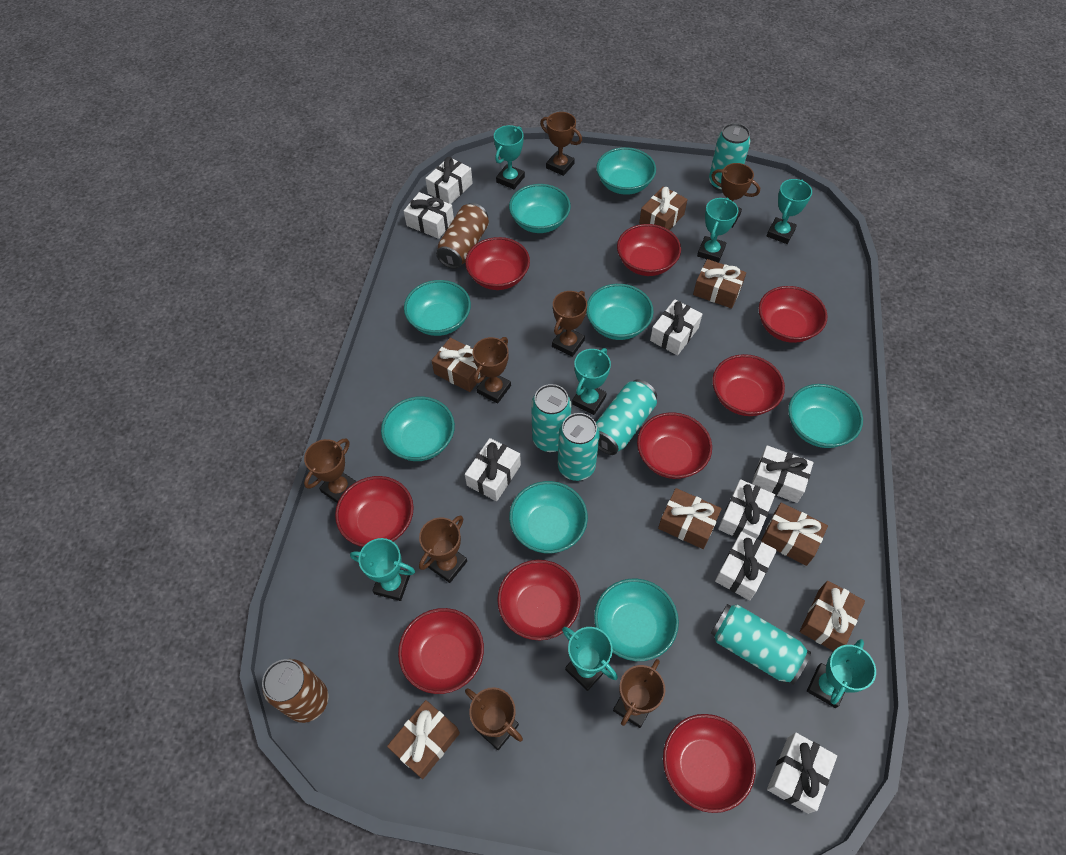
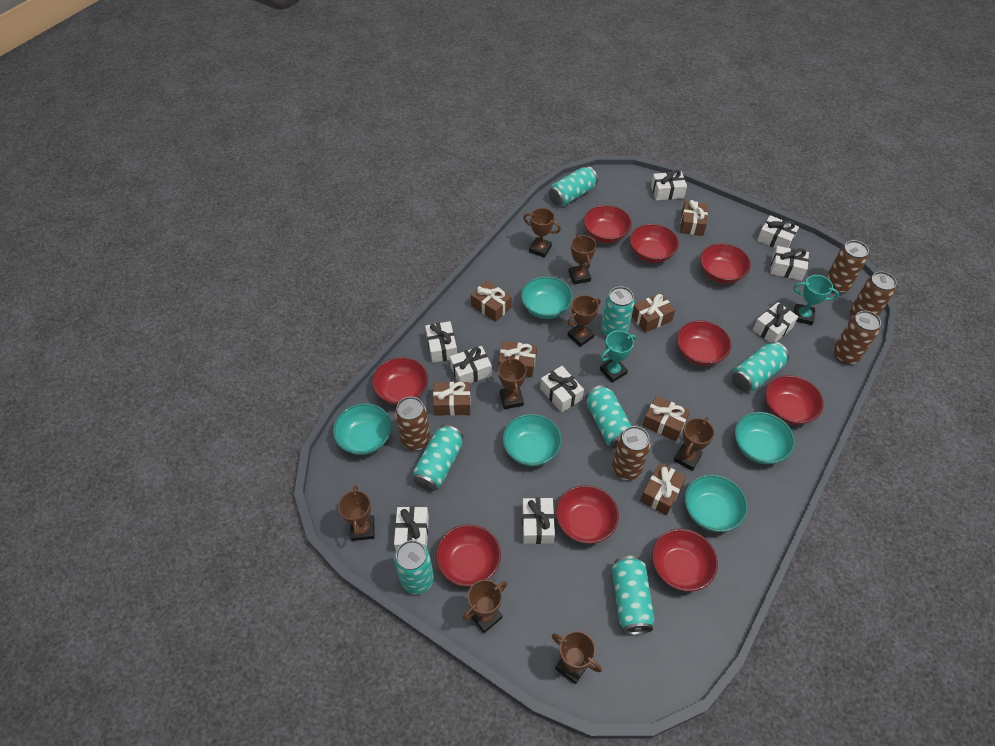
brown can: [262,659,328,723] [436,203,489,269] = 2 -> [395,397,430,451] [612,426,651,480] [826,240,869,294] [833,311,881,364] [850,271,897,318] = 5
turquoise bowl: [381,396,455,461] [404,280,471,336] [509,184,571,233] [509,481,588,553] [586,284,654,340] [594,579,679,661] [596,147,656,195] [788,384,863,448] = 8 -> [333,403,392,455] [503,414,562,466] [521,276,573,319] [685,474,748,532] [735,412,795,464] = 5
turquoise can: [531,384,571,452] [558,413,600,481] [596,379,657,455] [709,123,750,192] [711,604,811,685] = 5 -> [394,540,434,594] [413,425,464,491] [549,166,598,206] [586,385,632,449] [601,286,635,337] [612,556,654,635] [732,342,789,392] = 7
turquoise trophy: [350,538,415,601] [494,125,525,189] [562,627,618,691] [572,348,611,415] [697,197,739,263] [767,179,812,244] [807,639,876,708] = 7 -> [600,330,636,383] [793,275,839,325] = 2
white gift: [404,192,454,239] [425,157,473,204] [465,438,521,501] [650,299,702,355] [715,531,777,601] [718,479,775,539] [752,445,813,503] [767,733,837,814] = 8 -> [394,506,429,551] [425,321,457,363] [450,346,492,383] [522,498,555,544] [540,366,584,413] [651,170,687,200] [753,302,798,343] [757,215,799,248] [770,246,809,281] = 9

